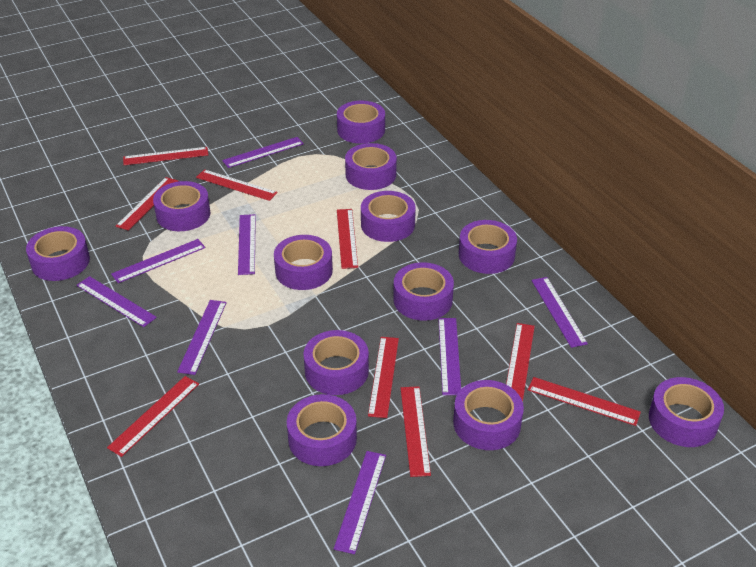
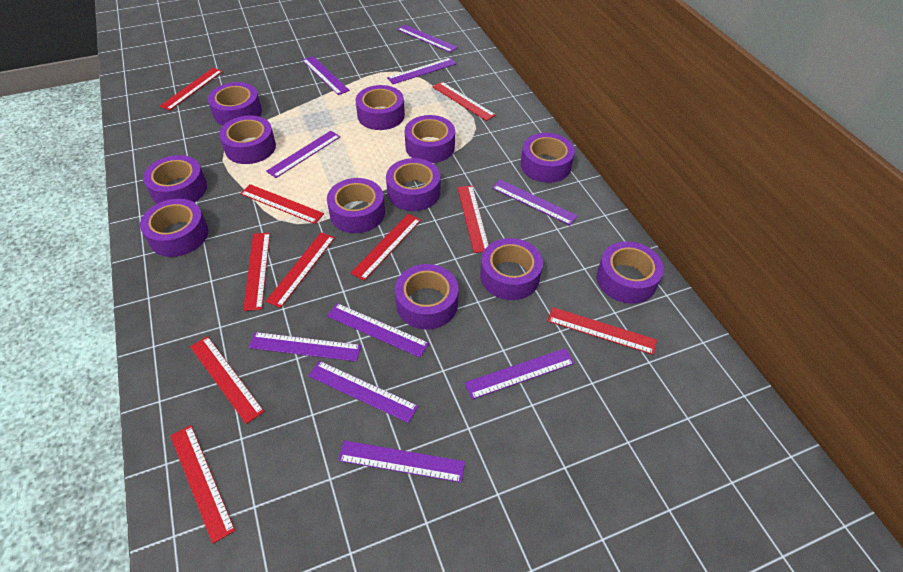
purple ruler: [77,276,157,327] [111,239,205,283] [177,300,227,375] [222,137,304,168] [238,214,256,275] [334,451,386,554] [438,318,461,395] [531,277,588,348] = 8 -> [249,332,361,362] [266,131,340,178] [302,56,350,95] [308,361,418,423] [327,303,429,358] [338,440,465,483] [387,58,457,84] [397,24,458,53] [465,348,575,400] [492,179,578,225] = 10
red ruler: [107,376,199,457] [116,177,178,231] [123,147,208,165] [196,169,278,201] [337,209,358,269] [368,337,399,418] [401,386,431,477] [506,323,535,402] [528,377,641,426] = 9 -> [159,68,223,111] [170,425,235,544] [190,336,264,424] [240,184,324,224] [243,233,270,311] [266,232,335,308] [350,214,421,281] [433,82,496,121] [457,186,489,253] [548,307,657,355] = 10

